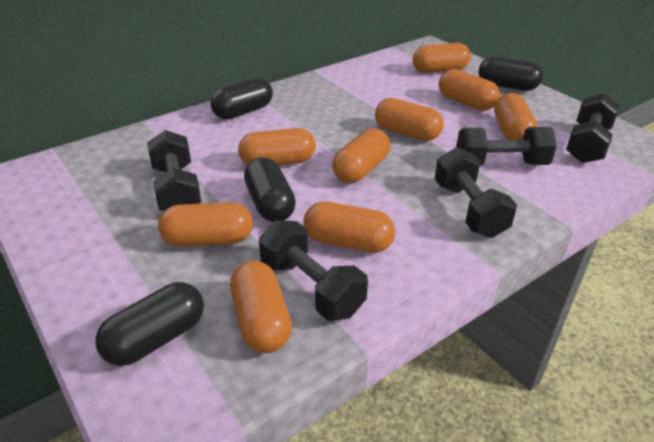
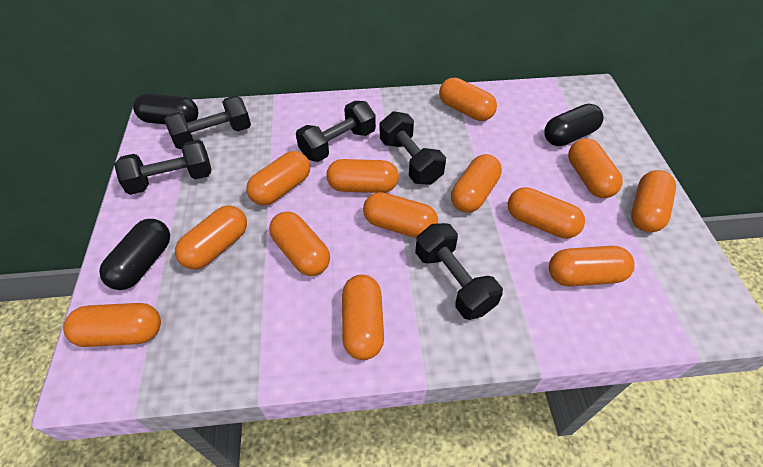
black capsule: [95,282,204,366] [210,77,273,119] [244,157,296,222] [478,56,543,91] = 4 -> [99,219,170,290] [133,93,198,125] [544,104,603,146] = 3
orange capsule: [158,202,253,247] [230,261,292,353] [238,128,316,165] [303,201,395,253] [332,128,390,183] [375,98,444,141] [412,43,471,73] [438,69,500,111] [494,93,538,140] = 9 -> [63,303,161,347] [175,205,247,269] [246,151,310,206] [269,211,330,276] [326,159,399,193] [342,275,384,360] [363,192,438,238] [439,78,497,121] [451,154,502,213] [508,187,585,239] [549,246,635,286] [568,138,623,198] [631,170,676,232] = 13

